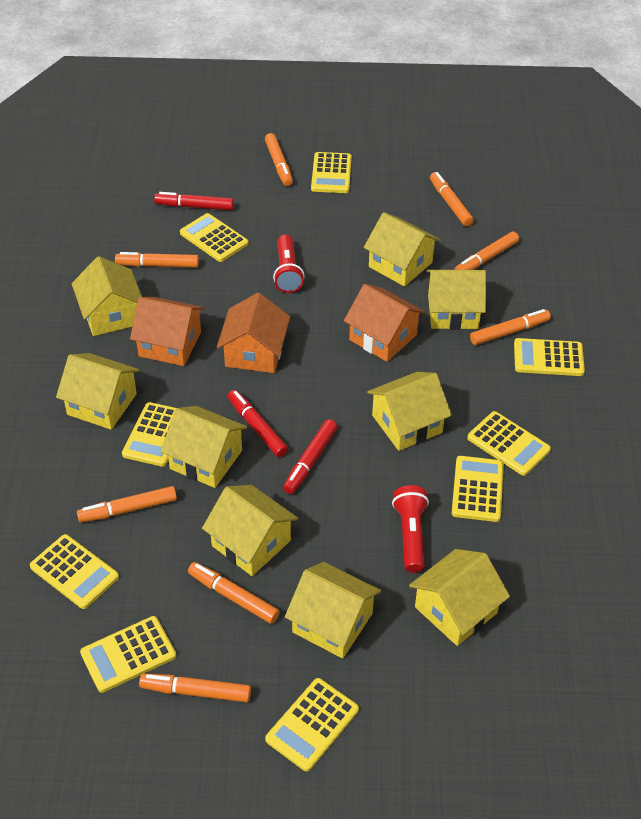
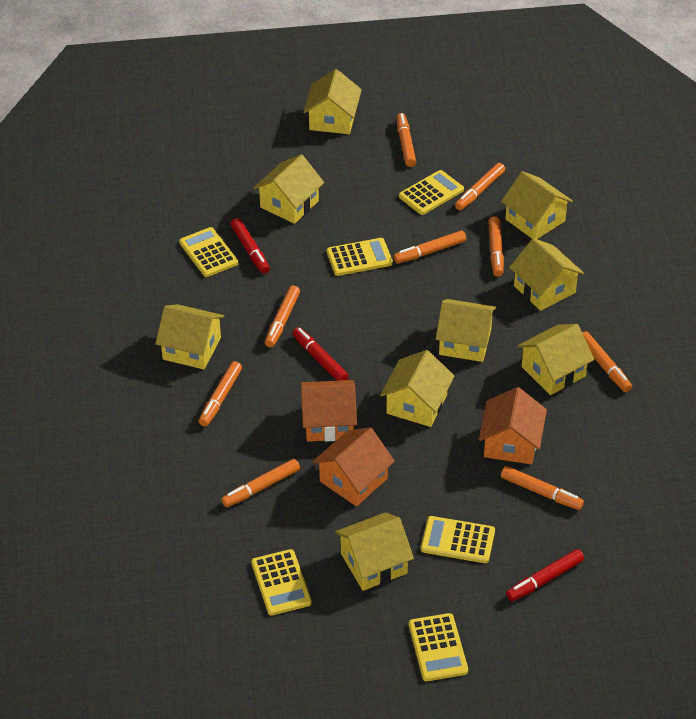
orange marker: [77,486,177,523] [115,252,199,268] [139,673,251,702] [188,562,280,624] [265,133,293,186] [430,172,474,226] [455,232,519,270] [470,309,551,345] = 8 -> [198,361,242,427] [221,459,300,507] [265,285,300,347] [394,231,466,264] [396,113,416,167] [455,163,505,210] [488,216,504,277] [501,466,584,510] [583,331,632,392] = 9
red flashlight: [273,234,305,293] [392,485,429,573] = 2 -> none = 0
yellow calculator: [30,534,119,609] [80,616,176,693] [122,402,176,467] [180,213,249,262] [265,678,359,772] [311,152,352,193] [452,456,504,522] [467,411,551,476] [514,338,585,376] = 9 -> [179,227,238,277] [251,549,312,616] [327,238,393,276] [399,170,464,215] [409,613,468,681] [421,516,495,563] = 6

